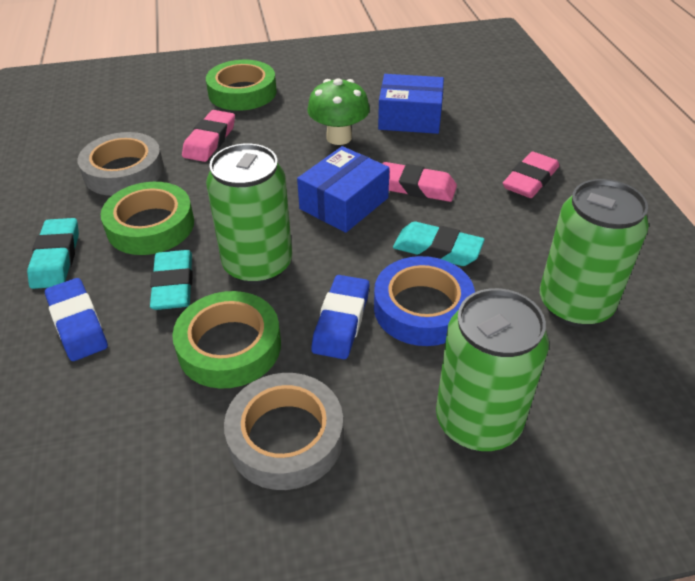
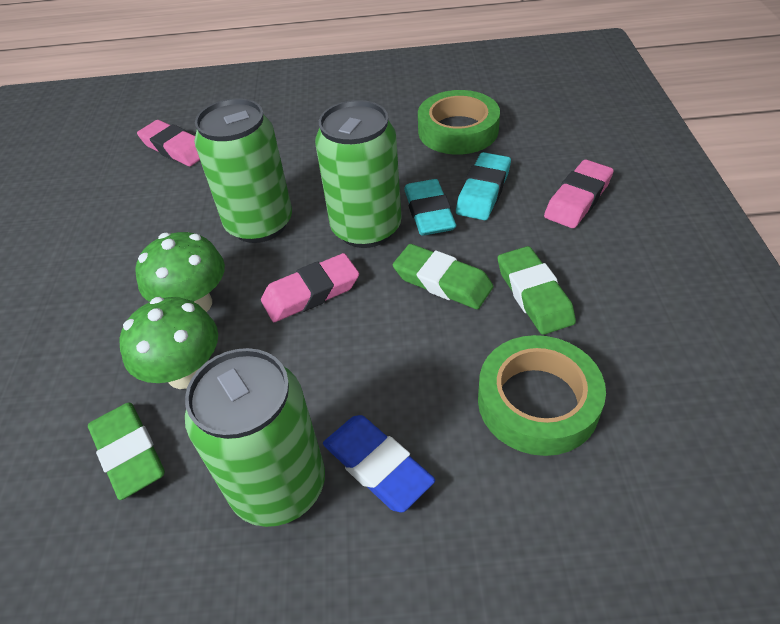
blue box: [297,146,390,233] [378,74,444,134] = 2 -> none = 0
blue eraser: [45,278,108,361] [311,275,370,359] = 2 -> [323,415,435,513] = 1
blue tape: [374,256,475,346] = 1 -> none = 0
green eraser: none = 0 -> [88,403,165,500] [393,244,494,309] [498,246,576,335] = 3
green mushroom: [307,79,370,145] = 1 -> [119,297,218,389] [135,232,225,312] = 2
green tape: [100,182,194,255] [172,291,281,389] [206,60,277,111] = 3 -> [418,90,500,155] [478,335,606,456] = 2
grey tape: [78,132,164,196] [224,373,344,490] = 2 -> none = 0
turquoise eraser: [27,218,79,289] [150,250,193,310] [393,221,485,266] = 3 -> [404,179,456,236] [456,152,511,220] = 2

